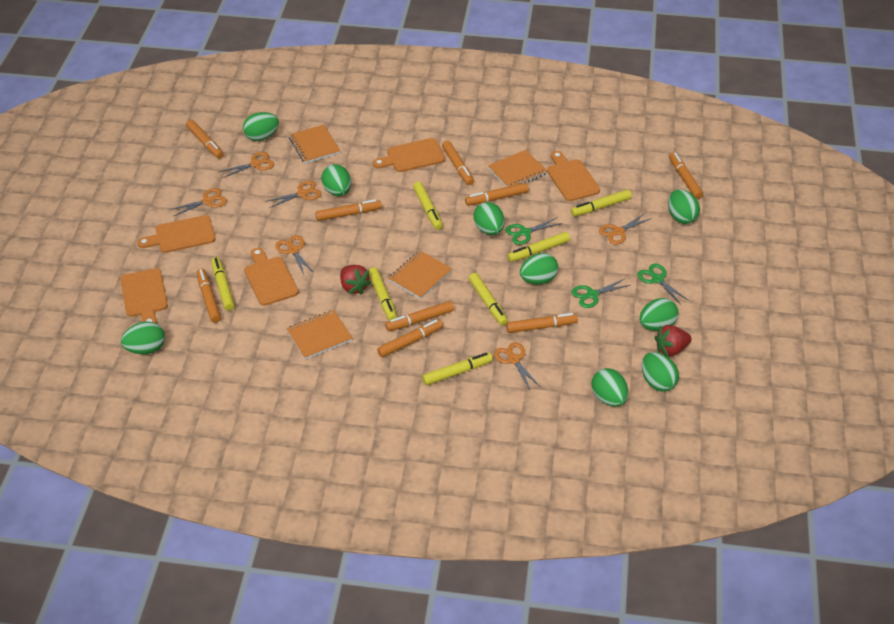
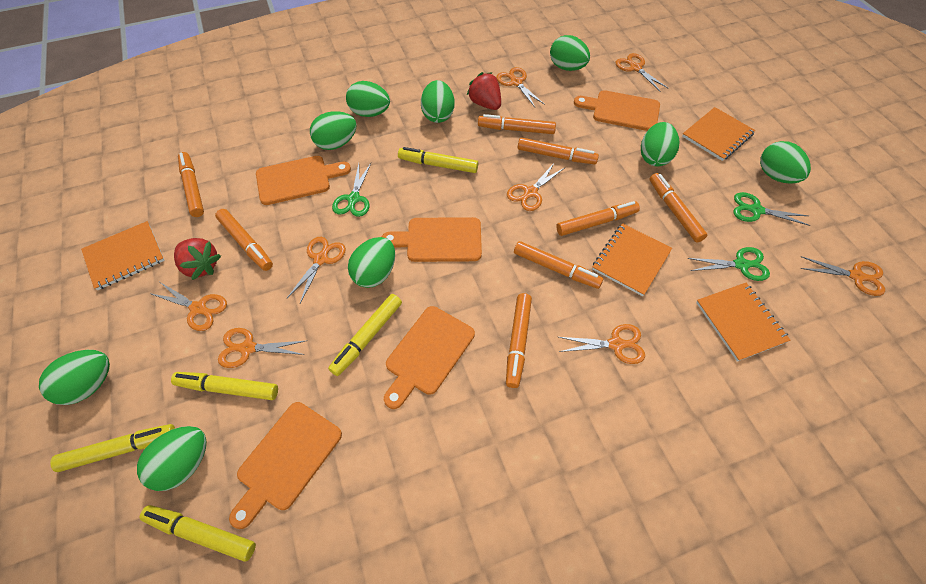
orange marker: [186,120,223,159] [196,268,221,323] [316,199,382,221] [377,319,443,358] [385,301,454,331] [442,141,474,185] [465,183,528,206] [506,313,578,333] [669,152,703,199] = 9 -> [178,152,204,217] [215,209,273,271] [478,114,556,134] [506,293,532,388] [514,241,603,289] [517,137,599,164] [556,201,640,236] [650,173,707,243] = 8
orange scissors: [169,188,227,216] [219,152,274,178] [265,181,321,208] [275,235,314,275] [494,342,539,390] [599,213,652,245] = 6 -> [149,282,227,331] [218,328,305,368] [286,237,346,303] [496,67,545,107] [507,162,564,211] [559,324,645,364] [616,53,669,92] [800,256,885,296] = 8
yellow marker: [211,257,235,311] [369,267,397,321] [413,182,443,230] [422,353,493,385] [469,273,508,326] [507,232,570,262] [571,189,632,216] = 7 -> [50,424,175,472] [140,505,256,562] [171,372,278,400] [328,294,402,376] [398,147,478,173] = 5

